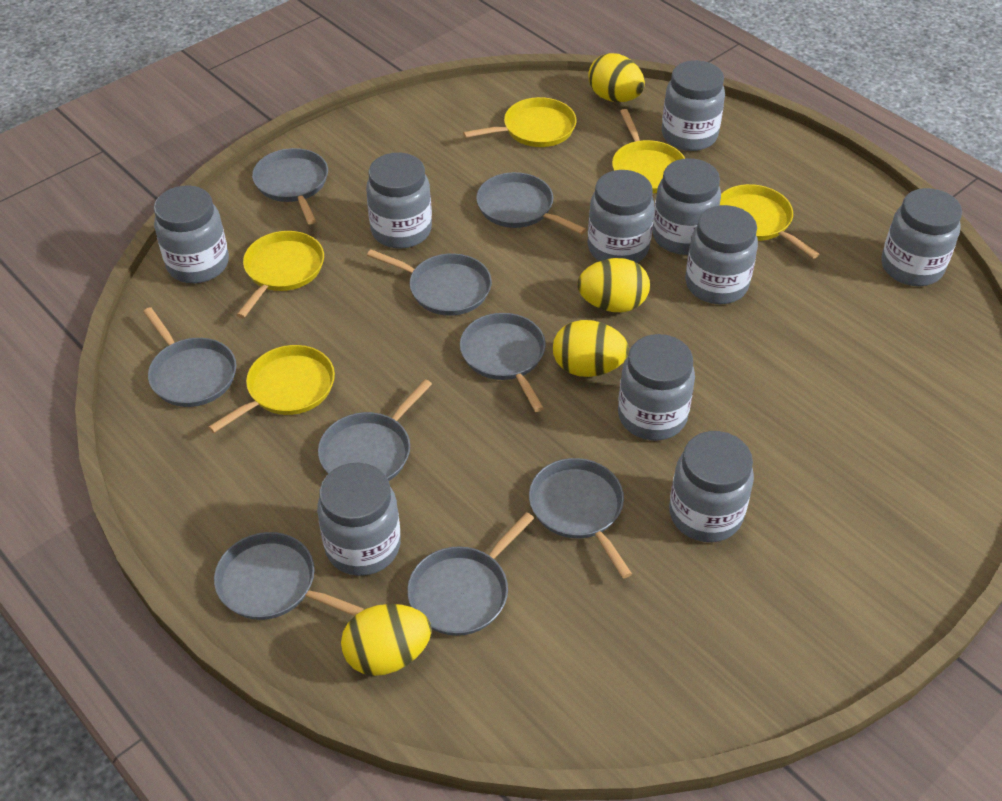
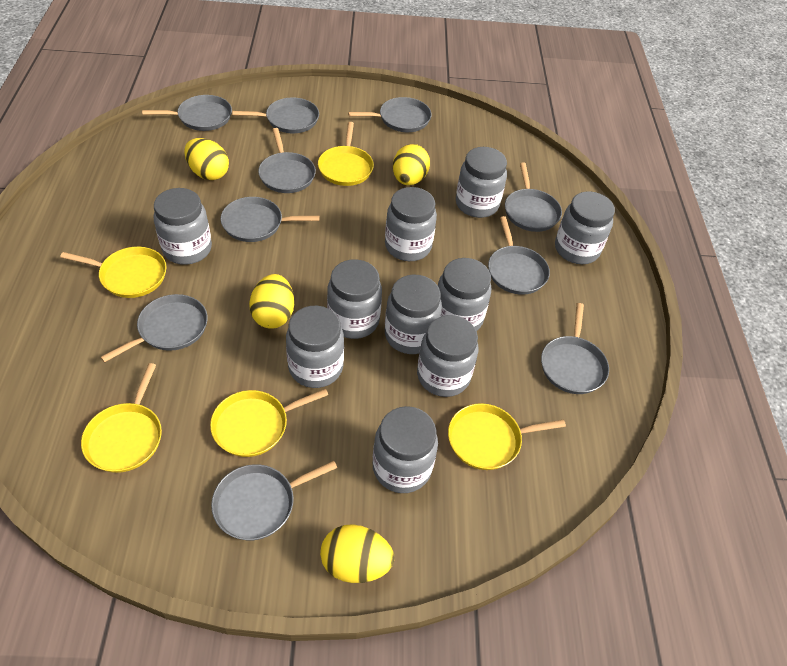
grey pan: [143,307,236,407] [214,532,364,620] [252,148,328,225] [318,379,432,481] [367,249,492,316] [407,512,534,636] [460,313,546,412] [476,172,586,235] [529,458,632,579] = 9 -> [100,294,208,363] [142,95,232,131] [211,461,337,540] [220,197,319,242] [232,97,319,133] [258,128,316,193] [348,97,432,132] [488,216,550,295] [505,163,562,232] [541,303,609,394] = 10

